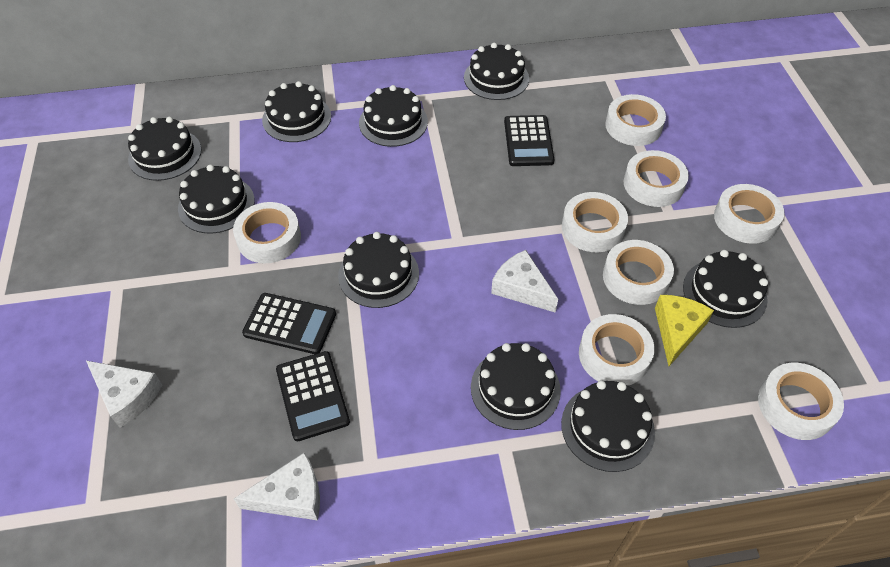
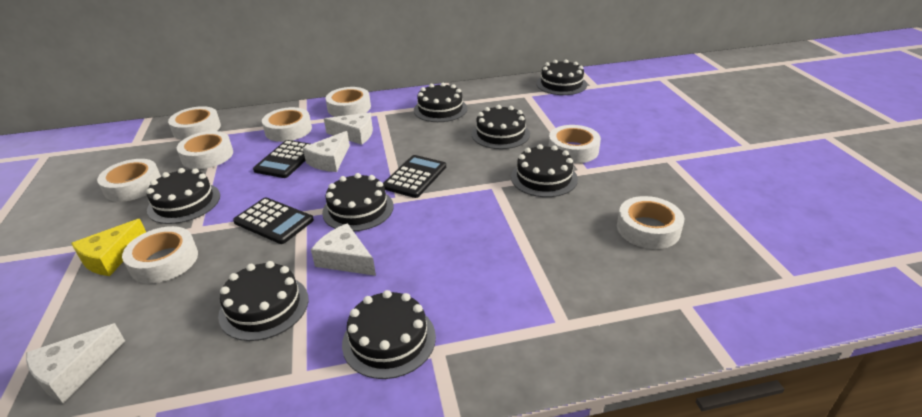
black cake: [128,117,201,181] [178,165,255,234] [262,81,331,142] [338,232,419,308] [359,85,428,147] [464,43,529,100] [471,343,561,430] [561,380,655,472] [683,250,768,328] = 9 -> [146,168,220,224] [218,261,308,341] [322,173,393,231] [342,290,436,379] [414,83,467,122] [472,105,530,149] [511,144,578,197] [536,59,587,95] = 8
white cheese: [86,361,162,428] [234,452,320,520] [491,250,558,313] = 3 -> [26,323,125,403] [303,131,350,172] [311,223,376,276] [324,112,373,145] = 4

